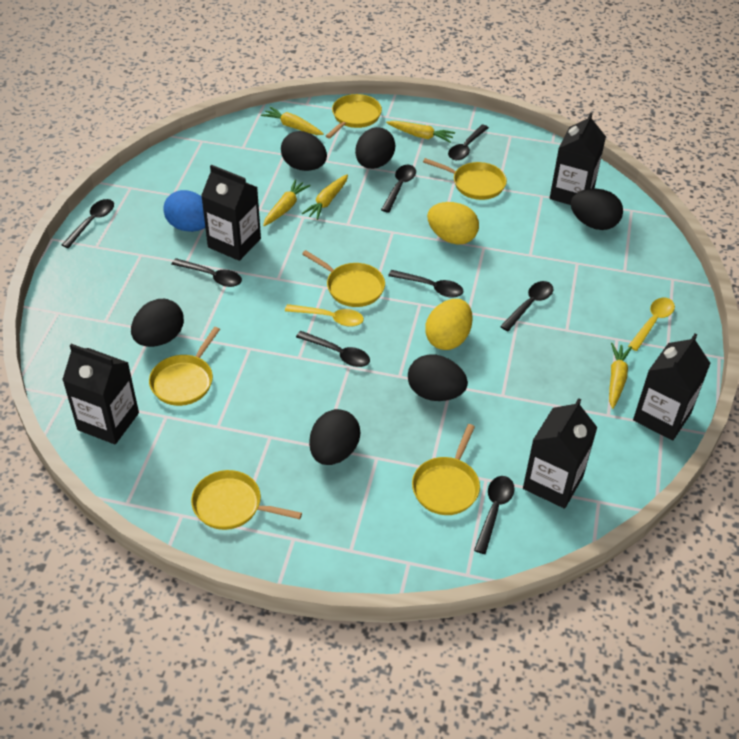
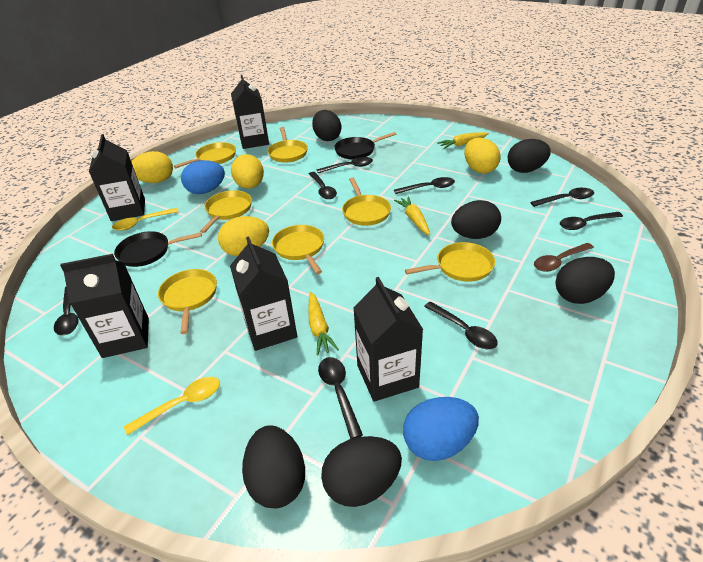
black pan: none = 0 -> [114,231,202,267] [334,132,396,159] = 2
blue egg: [163,190,205,232] = 1 -> [181,160,225,194] [403,397,479,461] = 2
brown spoon: none = 0 -> [534,243,594,272] = 1
yellow carrot: [261,107,324,135] [263,180,311,226] [302,174,348,220] [386,121,455,143] [609,343,632,409] = 5 -> [308,292,339,355] [394,196,430,235] [437,132,489,149] = 3
yellow egg: [425,299,473,350] [427,202,479,245] = 2 -> [131,151,173,183] [218,216,269,256] [231,154,264,189] [464,138,501,174] = 4
yellow pan: [149,327,220,406] [191,470,302,530] [302,250,385,307] [326,94,382,139] [412,424,480,515] [423,158,507,200] = 6 -> [158,269,217,334] [174,142,236,168] [200,190,252,233] [267,127,308,162] [272,225,324,274] [342,177,391,226] [405,242,495,282] = 7

